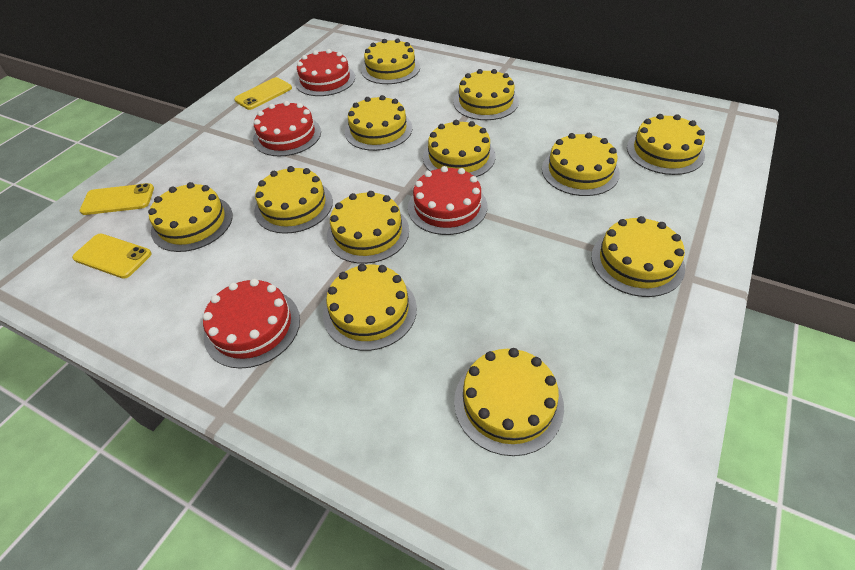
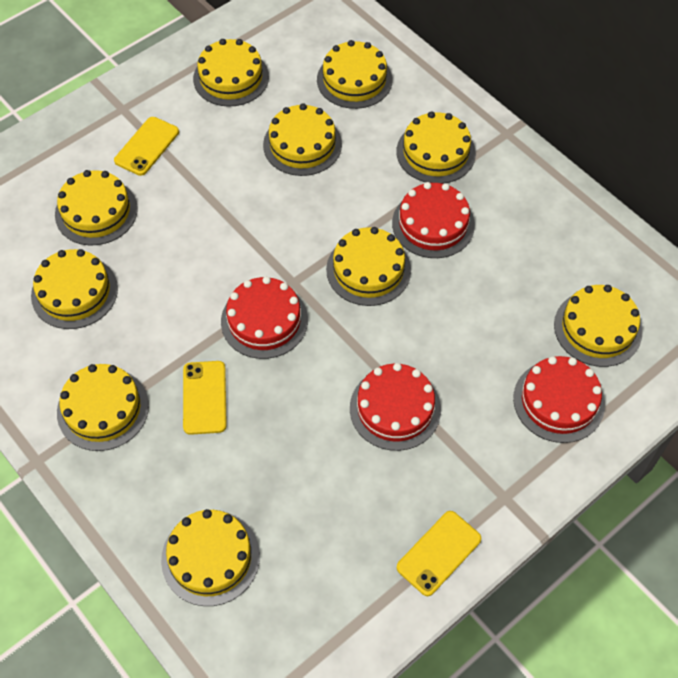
yellow cake: [148,182,233,252] [254,166,333,234] [323,264,417,351] [327,191,409,264] [345,95,412,151] [361,39,420,84] [423,120,496,177] [454,69,519,120] [454,348,564,456] [542,133,620,196] [591,216,685,297] [627,114,705,175] = 12 -> [31,249,118,329] [55,170,138,246] [57,364,149,451] [161,509,260,606] [193,39,269,107] [263,103,342,176] [317,40,392,109] [326,227,411,306] [397,111,476,184] [554,285,643,367] = 10

